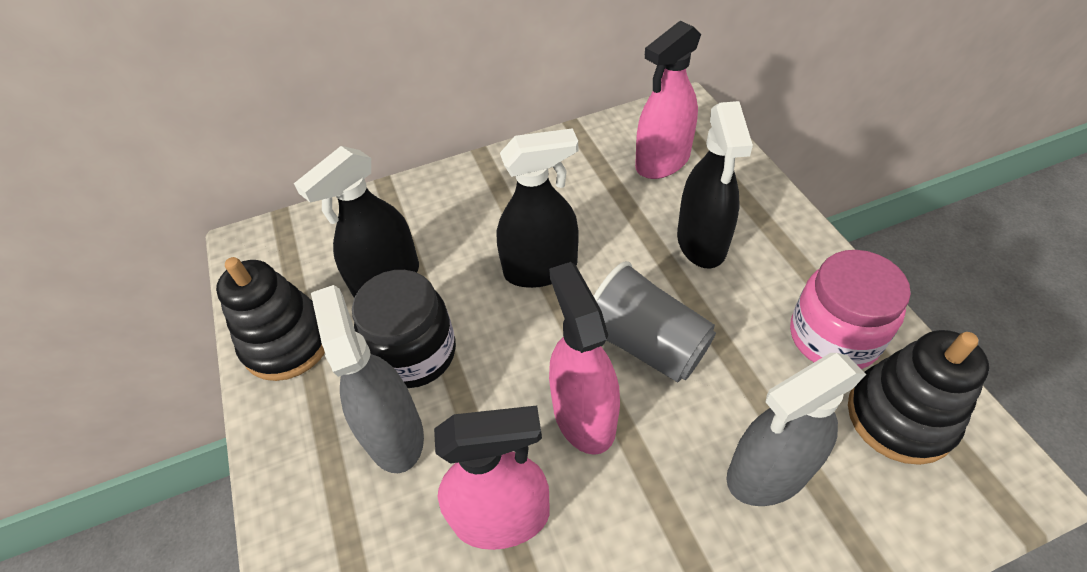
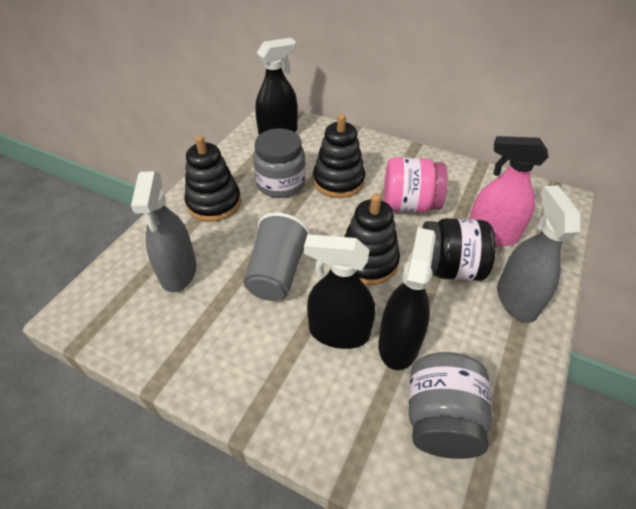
black stacking toy: [216,257,325,381] [848,330,989,465] = 2 -> [185,135,241,222] [313,114,365,198] [344,194,400,285] = 3
grey jar: none = 0 -> [253,128,306,198] [409,352,492,459] = 2
pink spray bottle: [434,405,550,550] [549,262,620,455] [635,21,701,179] = 3 -> [469,136,548,246] = 1

